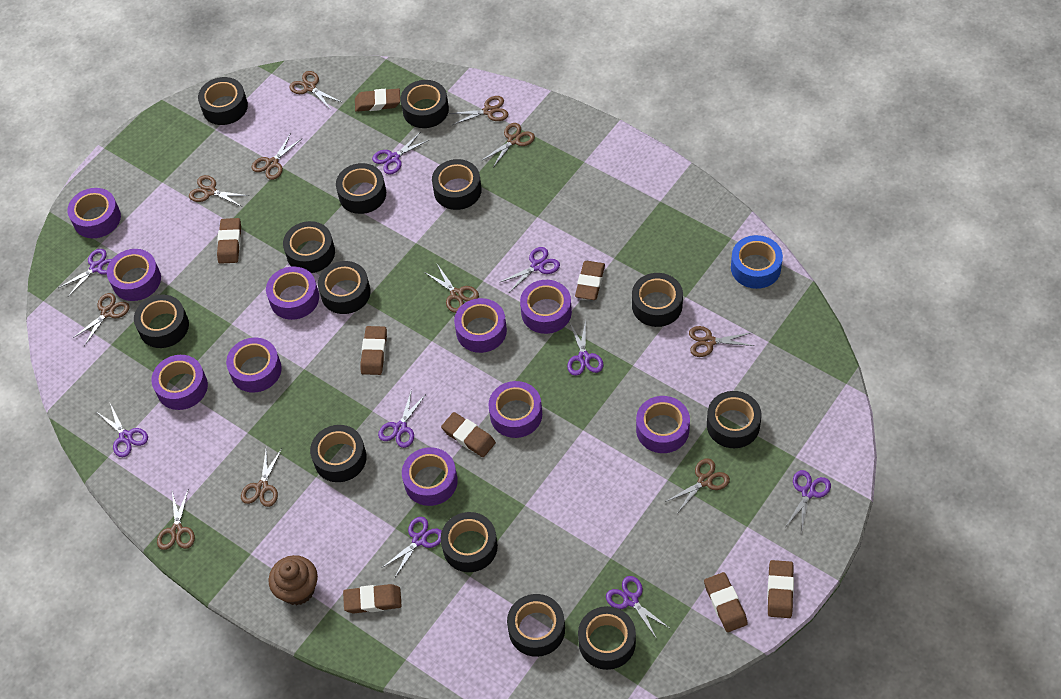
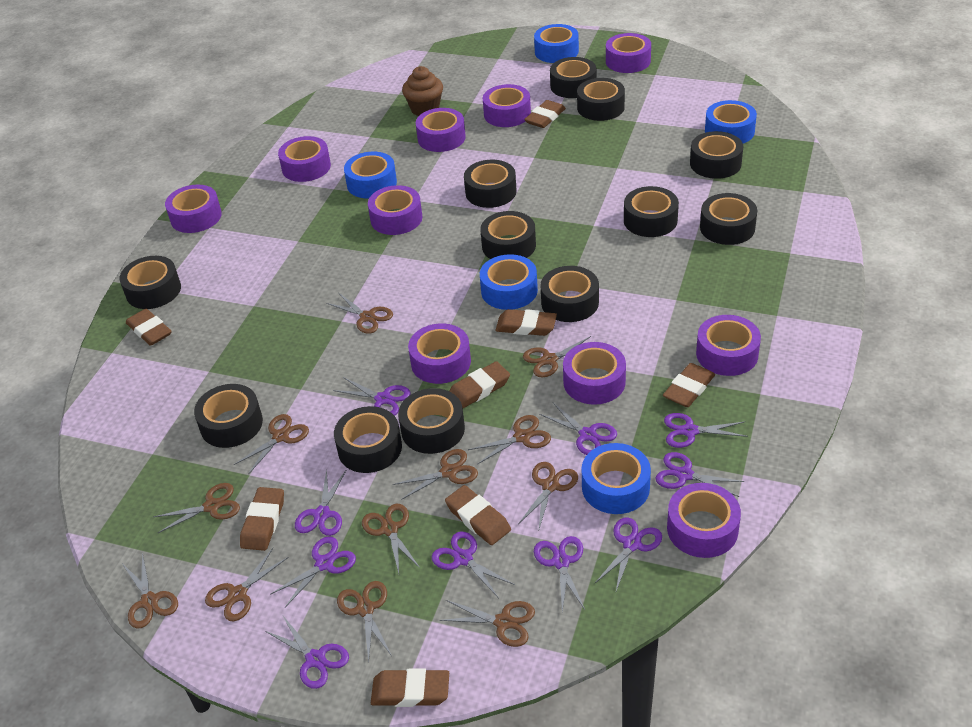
black tape: [134,295,189,348] [198,77,248,125] [283,221,335,273] [310,425,367,482] [318,261,371,314] [336,163,386,214] [401,80,449,128] [432,159,482,210] [441,512,498,572] [507,594,565,657] [578,606,636,670] [632,273,683,327] [707,391,761,448] = 13 -> [119,256,181,309] [194,384,263,448] [334,406,402,473] [398,388,465,454] [464,160,517,208] [480,211,536,259] [540,266,599,322] [550,57,596,98] [577,78,625,121] [624,186,679,237] [690,131,743,179] [700,193,757,245] = 12
blue tape: [731,235,783,289] = 1 -> [344,152,397,198] [480,254,538,310] [534,24,579,63] [582,443,651,514] [705,100,757,143] = 5
brown scissors: [73,293,130,346] [157,488,195,550] [189,175,249,207] [241,449,282,507] [252,133,301,180] [289,71,341,110] [424,264,479,313] [449,96,508,125] [481,123,535,167] [665,458,730,512] [689,326,754,357] = 11 -> [122,553,178,628] [154,483,240,533] [205,548,289,621] [234,414,309,475] [326,293,393,334] [337,581,392,662] [362,504,420,573] [393,449,478,500] [440,600,535,647] [468,415,551,464] [518,462,578,529] [523,336,591,378] = 12
purple scissors: [58,249,112,297] [98,403,148,457] [372,133,429,175] [378,389,426,448] [382,517,442,577] [500,247,560,292] [567,320,604,376] [606,576,669,639] [786,470,831,530] = 9 -> [265,616,349,689] [270,536,356,607] [295,469,346,536] [333,377,411,416] [431,531,515,597] [534,536,585,612] [539,402,617,455] [595,517,662,591] [655,452,745,497] [664,413,748,448] = 10

